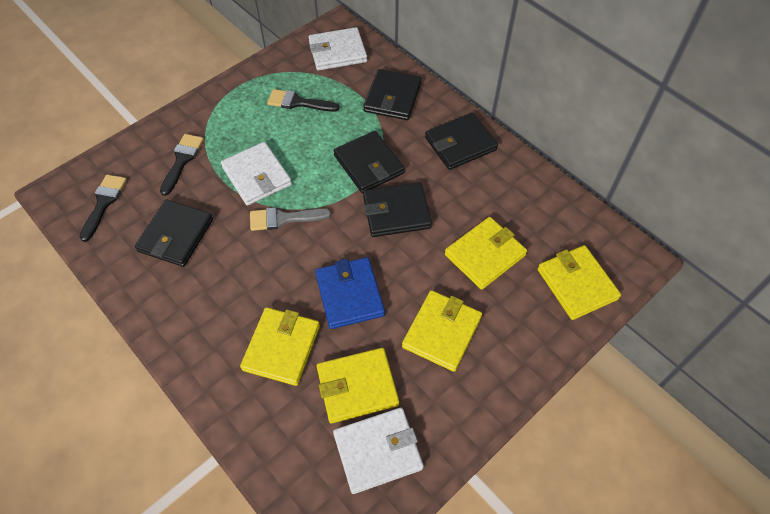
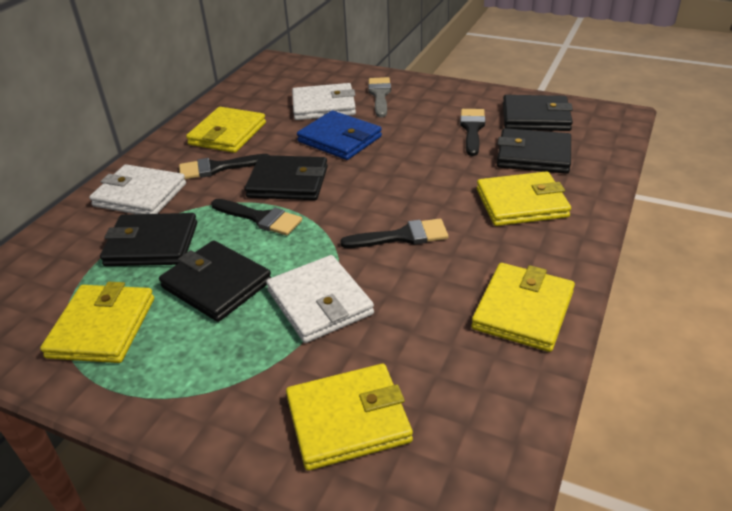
black brush: [79,174,127,242] [160,134,204,196] [267,89,340,112] = 3 -> [179,154,268,180] [211,199,302,236] [340,219,448,248] [460,109,485,156] = 4

